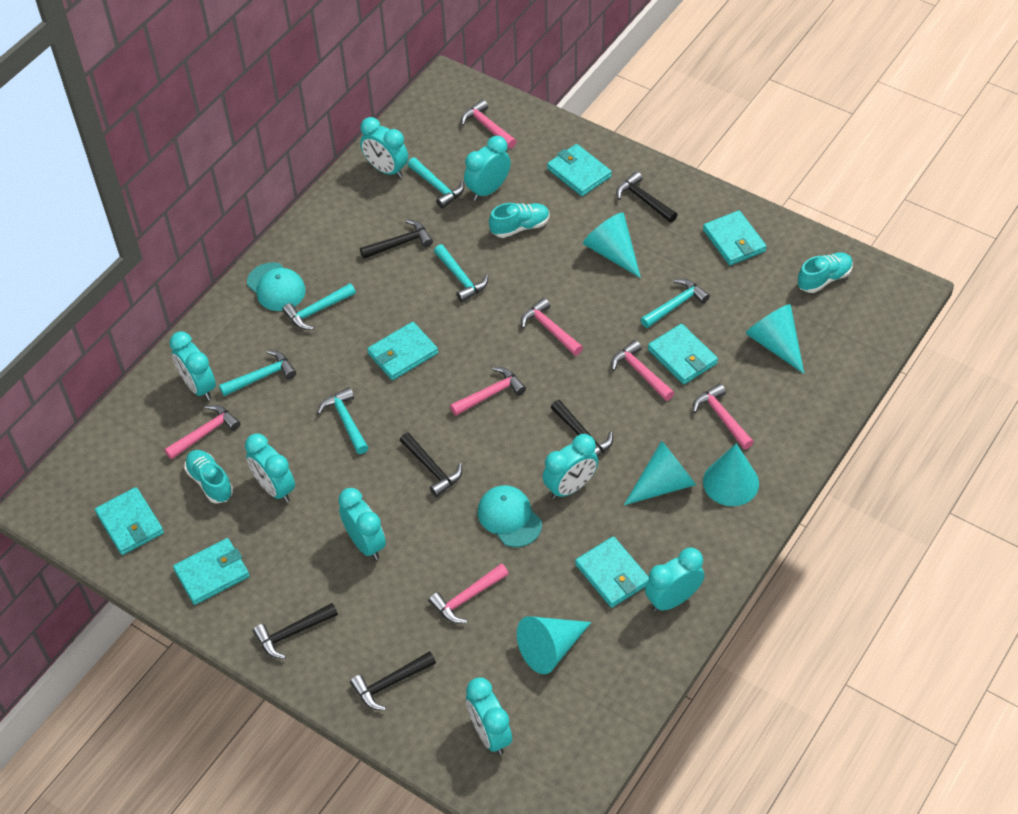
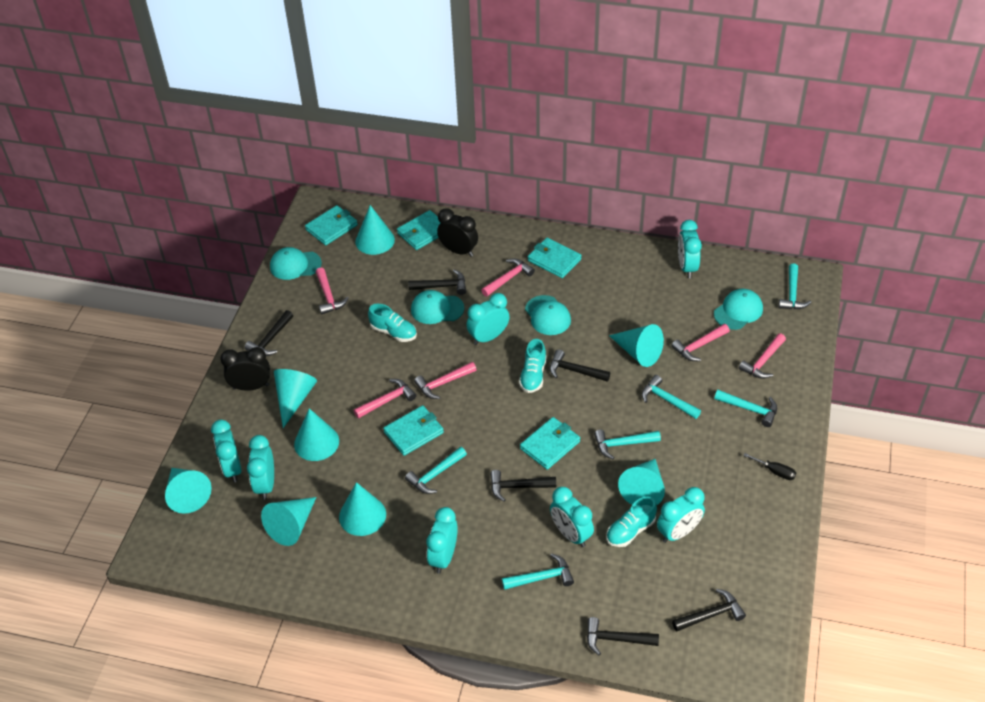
black clock: none = 0 -> [220,347,270,391] [437,208,478,257] = 2
black screwdriver: none = 0 -> [743,453,796,480] = 1
pink hammer: [164,405,240,460] [429,564,509,624] [450,367,526,416] [461,99,517,149] [521,298,583,356] [611,340,674,401] [693,383,754,449] = 7 -> [316,268,349,315] [354,379,416,419] [414,362,477,399] [481,258,535,297] [671,324,730,361] [739,333,786,379] = 6
turquoise cap: [247,262,306,311] [478,485,542,547] = 2 -> [270,247,322,280] [411,290,464,324] [525,295,571,335] [714,289,763,330] = 4
turquoise clock: [169,332,216,400] [245,434,295,503] [338,488,386,560] [360,117,408,178] [464,136,511,201] [466,677,512,755] [543,434,598,499] [645,548,704,612] = 8 -> [211,420,242,482] [247,435,274,500] [426,507,458,574] [466,293,510,345] [550,487,594,547] [657,487,705,543] [678,220,702,278] = 7
turquoise cone: [517,616,591,674] [583,213,641,278] [624,441,696,505] [703,443,759,506] [745,304,804,374] = 5 -> [165,468,212,514] [261,497,316,546] [274,369,317,428] [294,408,339,461] [339,482,386,536] [355,205,395,255] [609,324,664,367] [618,459,665,505] = 8
turquoise wallet: [95,487,164,555] [173,538,250,605] [367,322,438,380] [547,144,612,196] [575,536,649,608] [648,324,718,385] [703,210,767,265] = 7 -> [305,205,358,245] [383,405,444,456] [397,210,441,250] [520,417,580,470] [528,238,582,278] = 5

